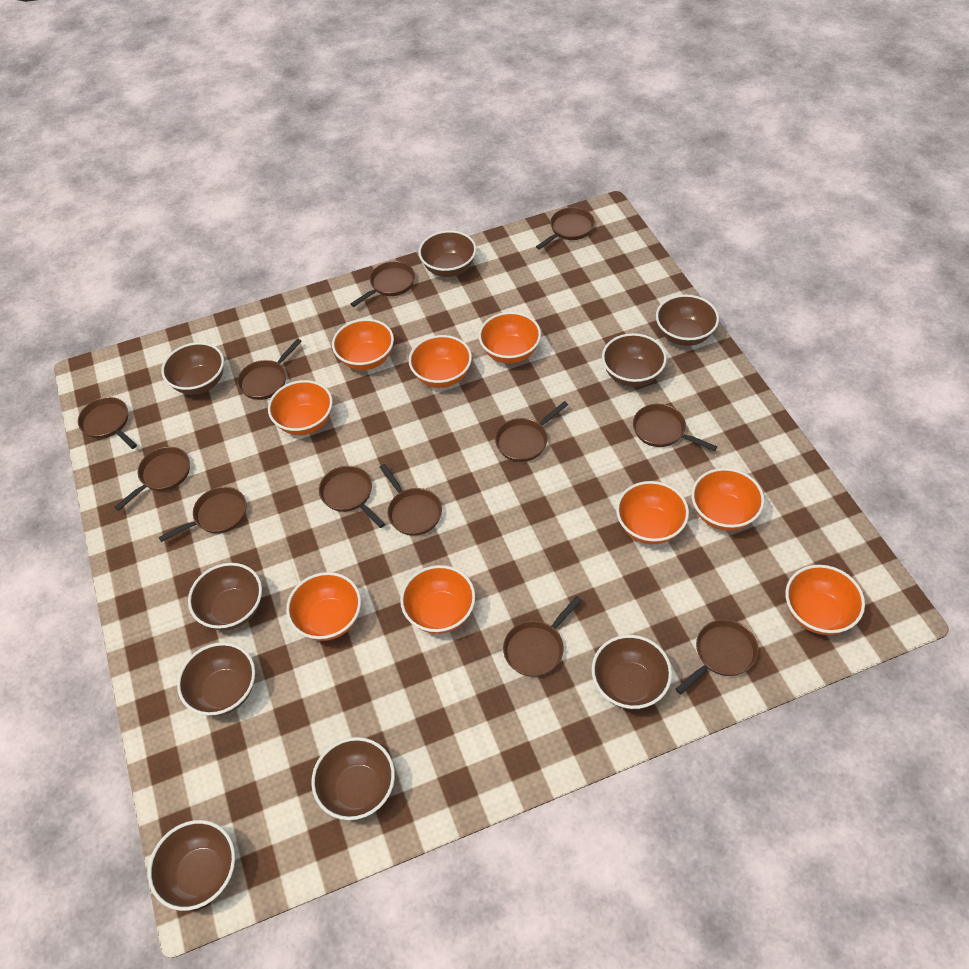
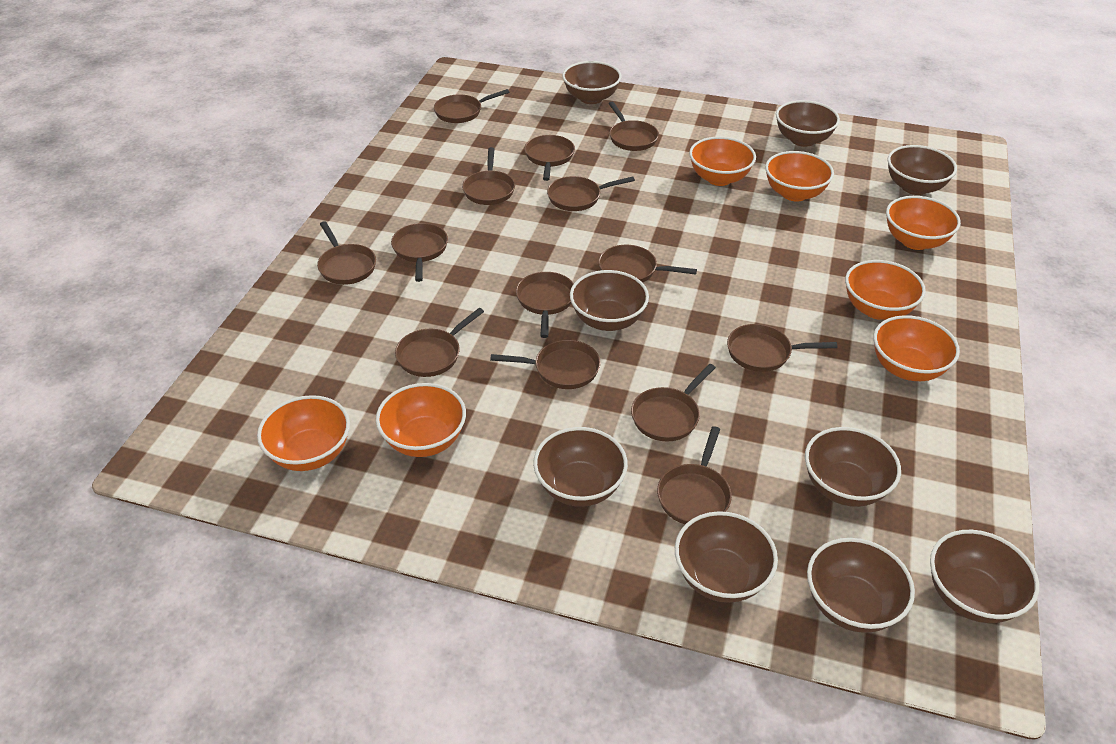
brown pan: [78,397,137,449] [114,447,190,511] [158,487,247,542] [237,339,302,400] [319,466,385,528] [351,261,415,307] [380,464,442,536] [495,401,568,462] [503,596,582,677] [536,207,595,250] [633,404,717,451] [676,619,758,694] = 12 -> [317,221,376,285] [391,223,448,282] [395,308,484,377] [434,89,510,123] [462,147,515,205] [490,340,601,389] [516,272,574,338] [525,135,575,181] [547,176,635,211] [599,245,697,283] [608,102,659,151] [631,364,716,441] [657,426,732,524] [727,324,837,372] = 14
orange bowl: [268,380,333,435] [286,572,361,641] [332,319,394,370] [400,565,475,634] [409,335,472,388] [479,312,541,364] [616,481,689,544] [691,468,764,531] [785,565,865,635] = 9 -> [257,395,350,471] [376,383,466,457] [689,137,756,186] [765,151,834,201] [845,260,926,320] [873,315,960,381] [886,196,961,250] = 7

